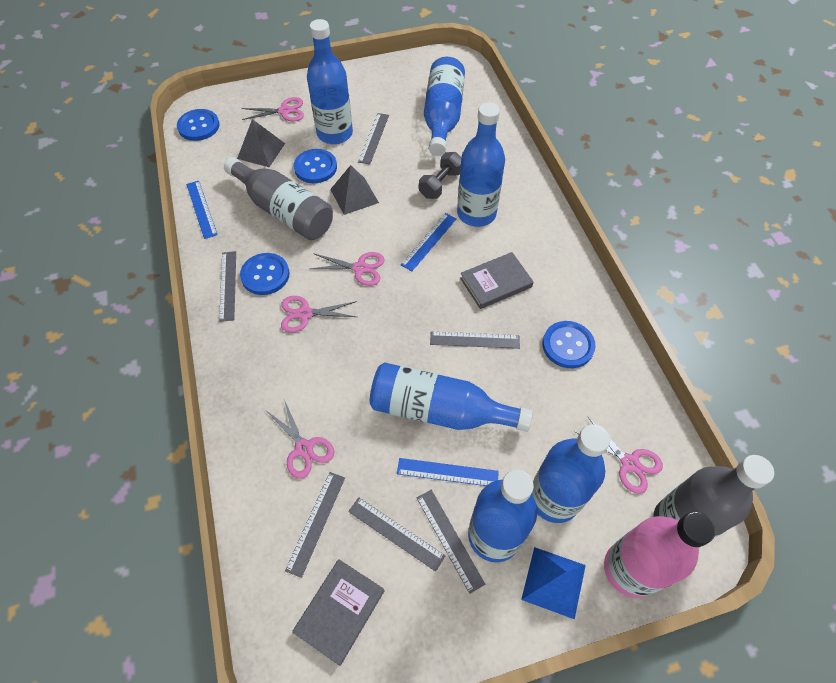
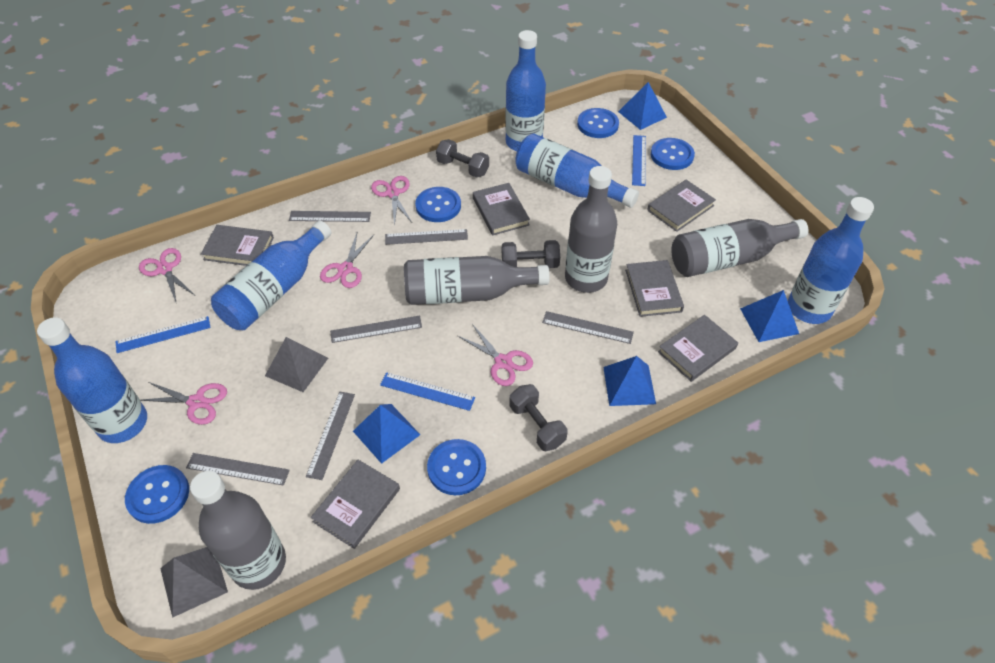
blue bottle: [307,19,353,144] [370,362,533,432] [424,57,465,156] [457,102,505,227] [468,470,537,562] [532,424,610,523] = 6 -> [37,317,147,443] [211,221,331,330] [505,30,546,151] [515,133,639,208] [788,197,874,324] = 5
blue button: [177,109,220,141] [240,253,290,295] [294,149,337,183] [542,321,596,368] = 4 -> [125,465,189,524] [415,187,461,222] [427,439,486,495] [577,108,619,138] [651,138,695,170] = 5
blue pyramid: [521,547,586,619] = 1 -> [353,404,420,464] [603,356,656,406] [618,82,667,130] [740,290,799,342] = 4
grey book: [292,560,385,666] [460,252,534,309] = 2 -> [201,225,274,266] [311,460,400,549] [473,183,530,236] [625,260,684,317] [647,180,716,232] [658,315,738,382] = 6
grey bottle: [224,157,333,240] [653,455,774,538] = 2 -> [190,471,286,590] [404,256,550,305] [565,166,617,293] [671,219,808,277] = 4
grey dumbbell: [419,152,461,199] = 1 -> [436,139,489,178] [502,240,560,268] [509,384,568,451] = 3
pink bottle: [604,511,715,598] = 1 -> none = 0

